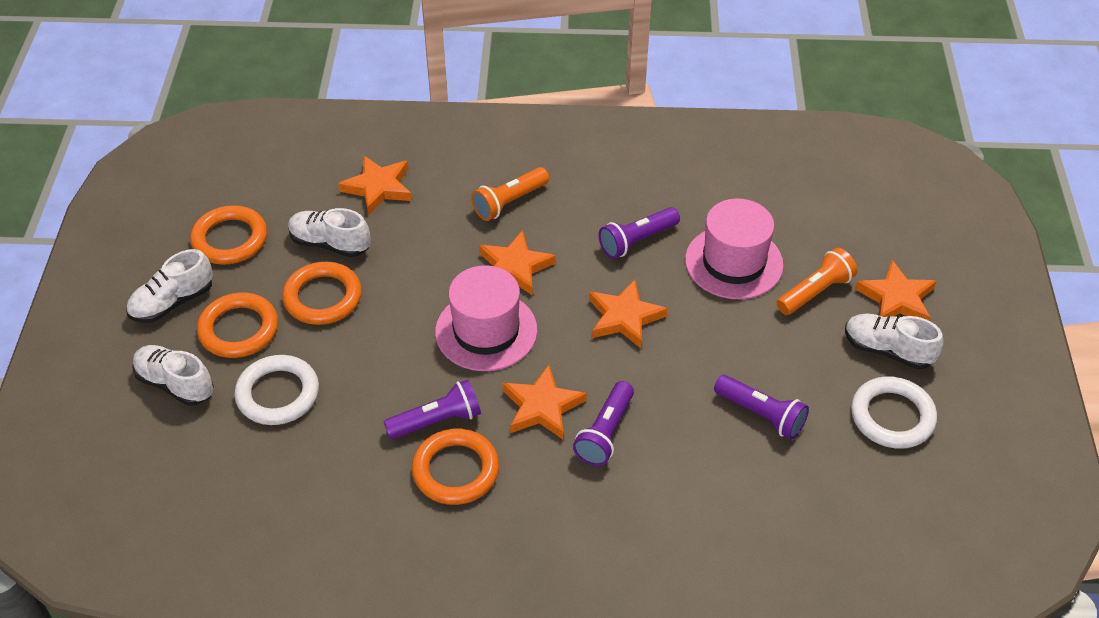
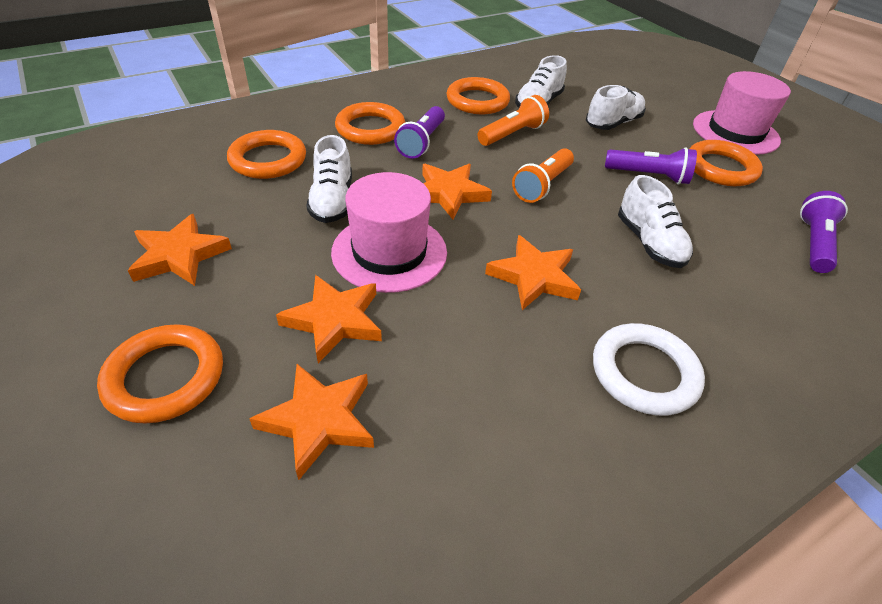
orange ring: [190,205,267,265] [197,292,278,358] [282,262,362,325] [412,428,499,505] = 4 -> [97,324,223,424] [227,130,306,179] [335,102,405,145] [446,77,510,114] [689,140,763,186] = 5
purple flashlight: [383,379,481,439] [573,381,634,466] [599,207,680,259] [714,375,809,440] = 4 -> [394,106,445,159] [605,147,697,184] [800,191,848,273] = 3
white ring: [234,355,319,425] [851,376,937,449] = 2 -> [593,323,705,416] = 1

